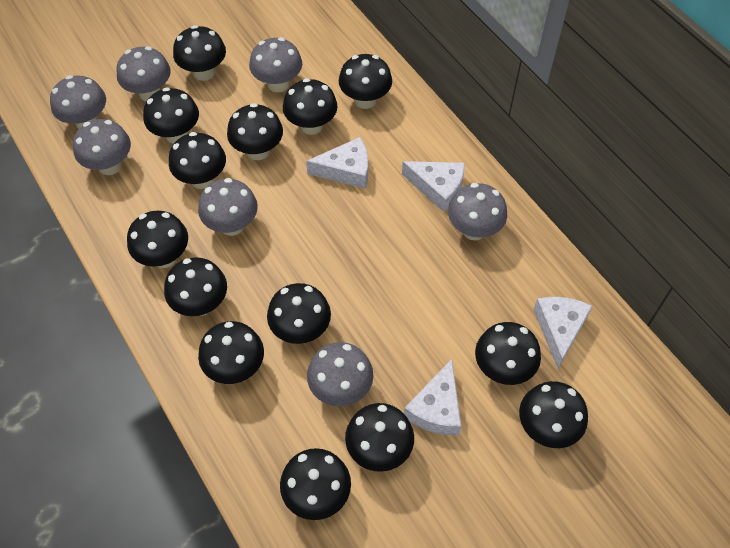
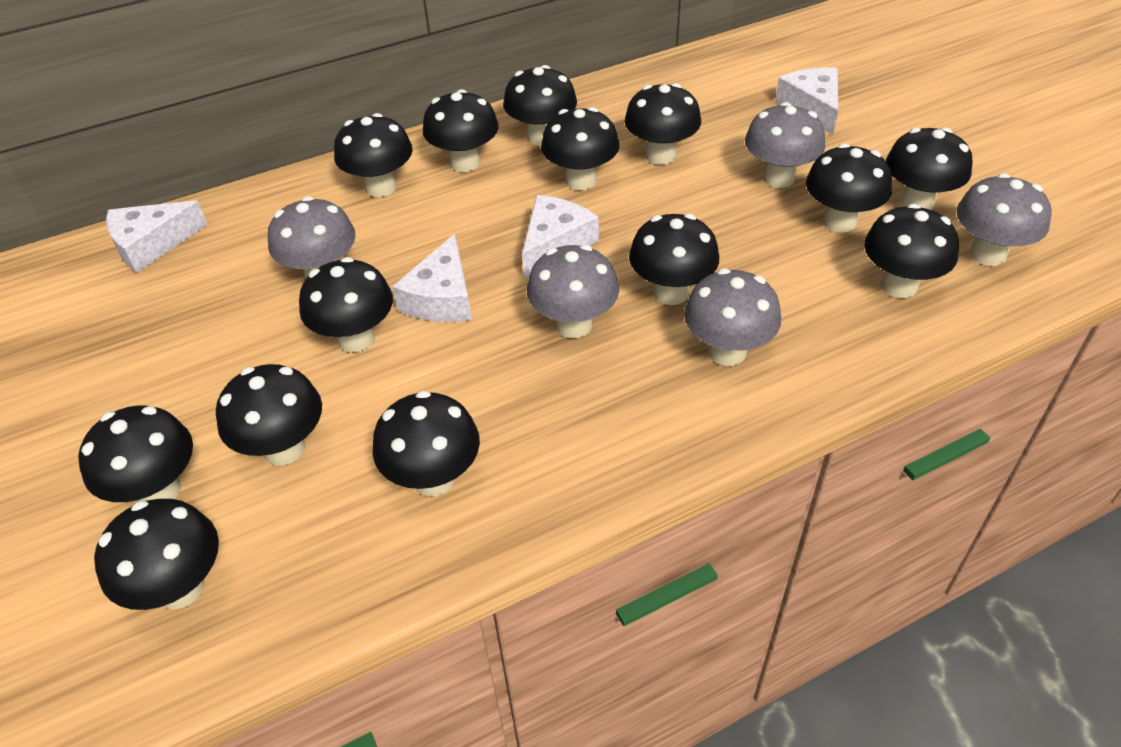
grey mushroom: [50,75,106,129] [73,119,131,175] [116,46,171,101] [198,178,258,236] [249,37,302,92] [307,342,373,407] [448,183,507,240] = 7 -> [268,196,355,280] [527,245,619,338] [684,268,781,366] [745,102,826,188] [957,173,1052,266] = 5

